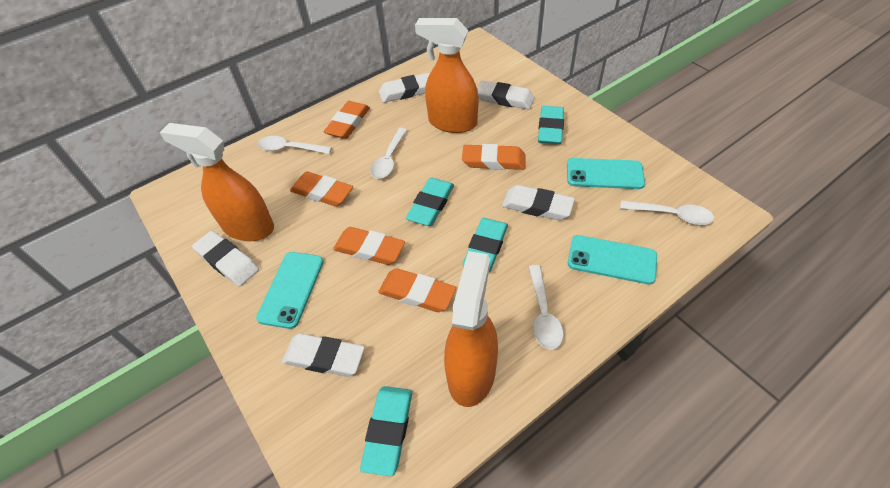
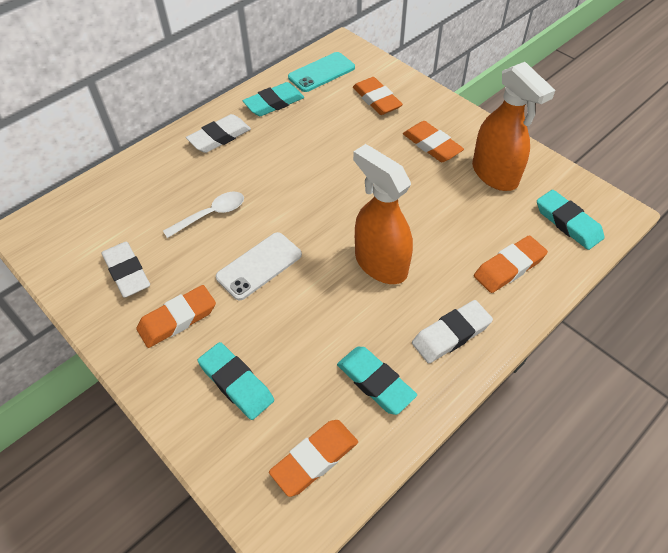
orange spray bottle: [160,123,274,241] [415,18,478,133] [444,251,498,407] = 3 -> [353,144,413,284] [472,62,555,191] = 2
turquoise phone: [256,252,324,329] [567,158,645,189] [568,235,657,285] = 3 -> [288,52,355,92] = 1
white eraser: [192,231,259,286] [282,333,365,377] [379,73,430,103] [477,81,534,110] [502,185,575,220] = 5 -> [101,242,150,298] [186,114,251,153] [412,300,493,363] = 3
white phone: none = 0 -> [216,232,302,301] = 1
white spoon: [257,136,332,154] [370,128,407,179] [529,265,564,350] [620,200,714,225] = 4 -> [163,192,244,238] = 1

